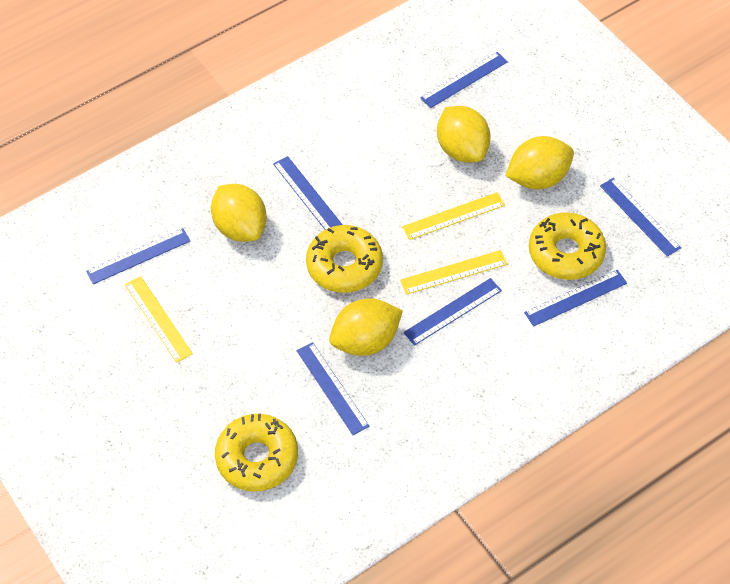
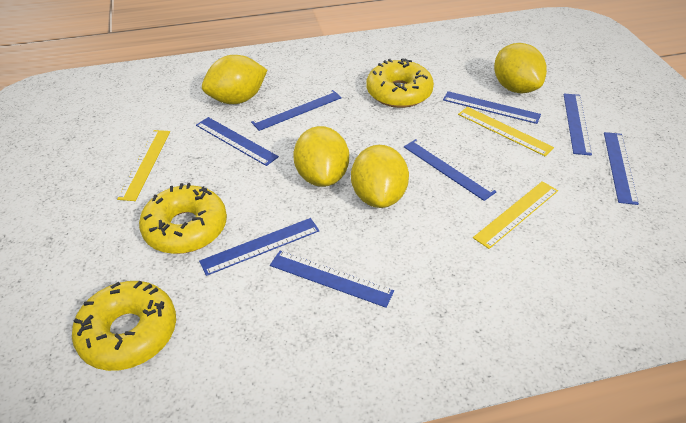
blue ruler: [86,228,190,284] [273,156,343,230] [297,342,369,435] [403,278,502,346] [420,52,508,108] [524,270,627,327] [600,178,681,257] = 7 -> [196,117,279,166] [199,218,319,276] [251,90,342,131] [270,251,394,308] [404,139,496,201] [443,91,541,124] [564,93,592,155] [604,132,639,205] = 8

